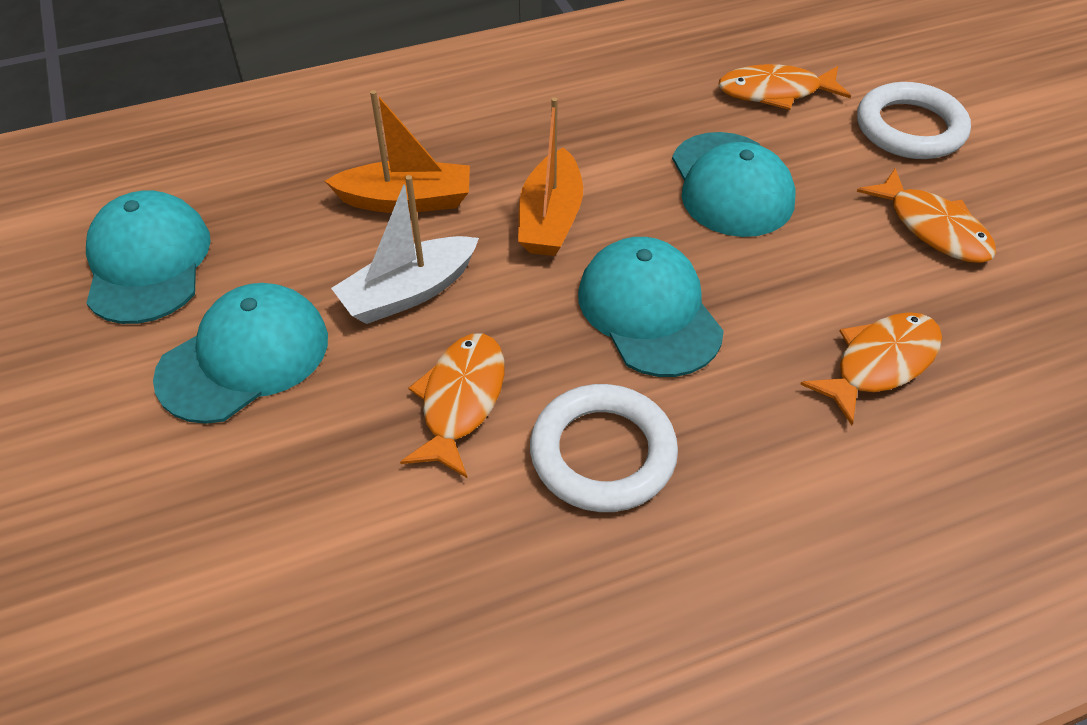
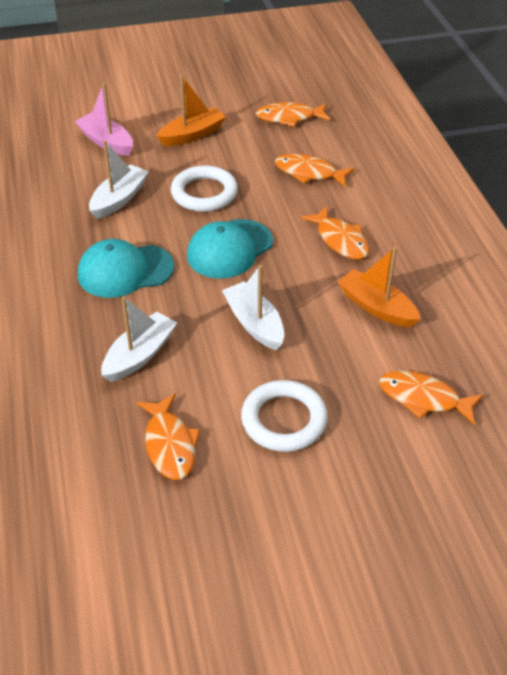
orange fish: [400,333,504,478] [718,64,851,110] [800,312,942,426] [857,168,996,263] = 4 -> [137,393,200,480] [256,102,330,127] [275,154,355,187] [300,206,370,259] [379,370,483,425] = 5
pink boat: none = 0 -> [75,83,133,156] = 1
turquoise cap: [86,190,211,324] [153,283,328,424] [578,237,724,377] [672,132,795,237] = 4 -> [78,239,174,298] [187,219,273,279] = 2
white boat: [331,175,479,324] = 1 -> [89,140,149,219] [101,296,177,382] [222,265,285,350] = 3

